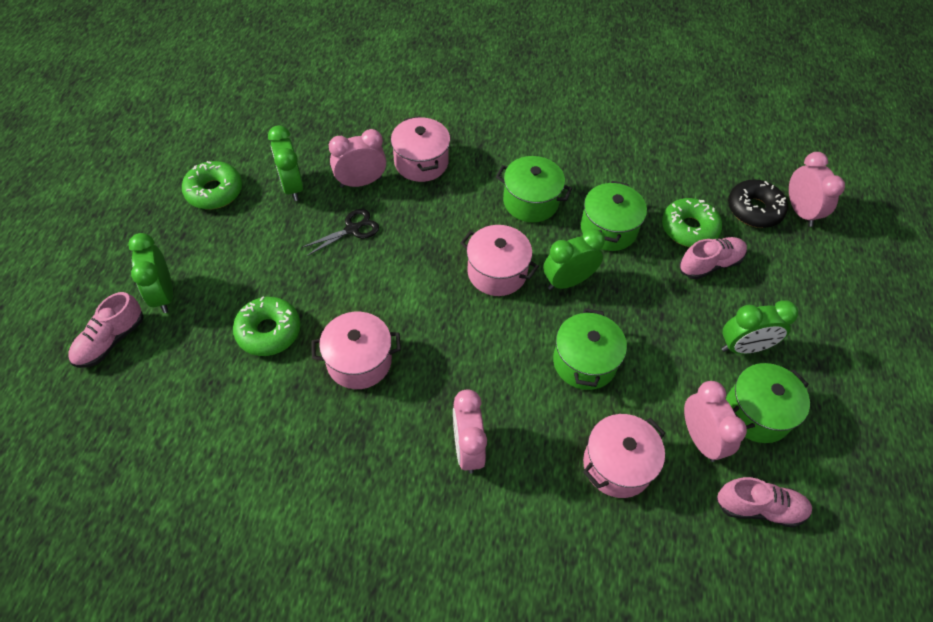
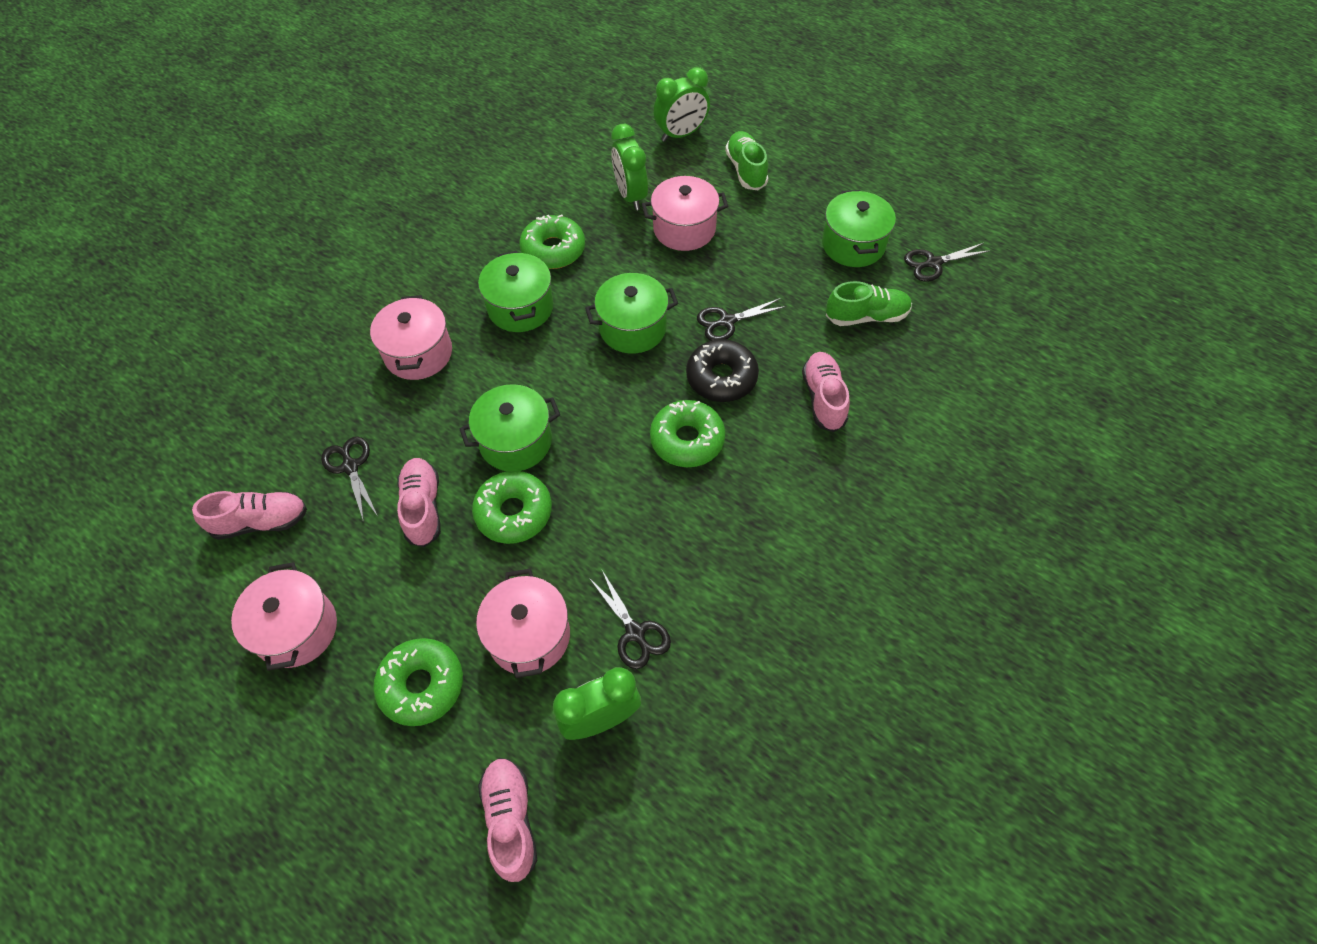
black scissors: [301,209,379,256] = 1 -> [321,437,378,522] [589,570,671,669] [697,298,787,341] [904,243,991,282] = 4
green clock: [128,233,173,313] [268,125,303,201] [543,228,605,290] [722,300,798,354] = 4 -> [553,667,641,740] [611,124,648,210] [653,67,710,142] = 3
green donut: [182,161,242,209] [233,296,300,356] [662,198,722,247] = 3 -> [373,638,463,726] [472,471,552,544] [519,214,585,269] [650,400,725,467] = 4
green shoe: none = 0 -> [725,131,768,190] [826,281,912,326] = 2
pink clock: [329,129,386,188] [453,389,487,474] [684,381,747,462] [789,152,845,227] = 4 -> none = 0
pink shoe: [68,292,144,368] [679,237,747,279] [716,477,812,528] = 3 -> [192,491,307,540] [397,458,441,547] [478,758,537,882] [802,352,850,432] = 4

